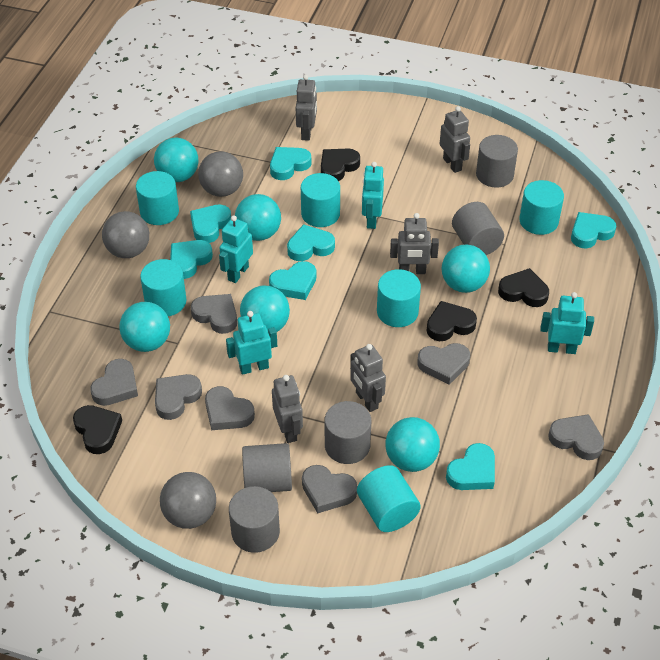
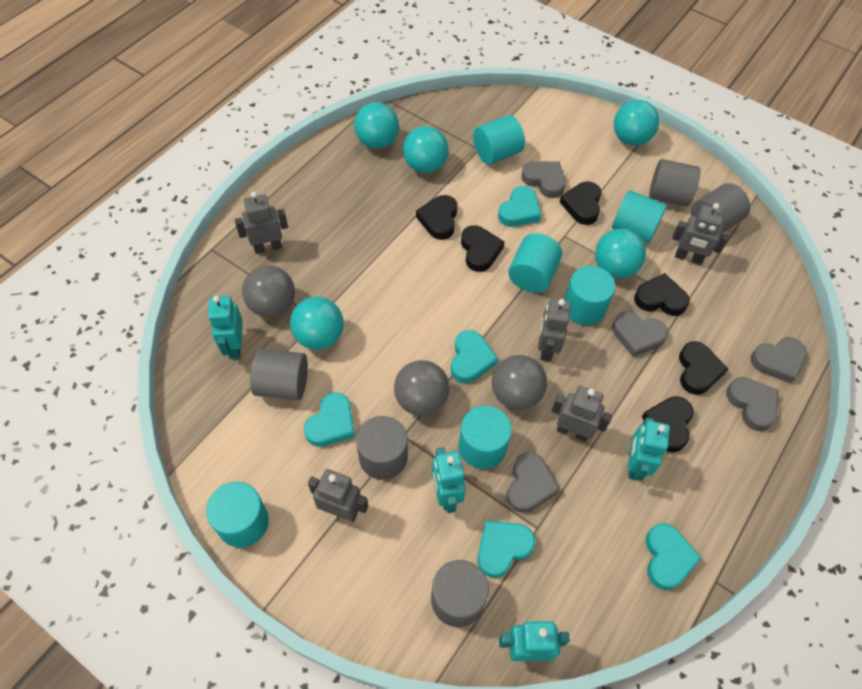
black heart: [73,405,122,454] [321,148,360,181] [427,301,477,341] [498,268,549,307] = 4 -> [416,195,458,240] [461,225,505,272] [560,182,602,225] [634,273,690,316] [642,396,694,452] [679,341,729,395] = 6
grey heart: [90,359,138,406] [155,374,202,420] [191,294,237,334] [205,386,255,430] [302,465,357,513] [418,343,470,385] [548,414,604,460] = 7 -> [507,452,560,513] [521,161,566,198] [612,311,668,357] [726,377,779,431] [751,337,807,384] = 5
turquoise ball: [120,302,170,352] [154,138,198,182] [235,194,281,241] [240,286,290,332] [385,417,440,472] [442,244,490,293] = 6 -> [290,297,344,350] [354,102,399,149] [403,126,449,173] [595,229,646,279] [614,100,659,146] = 5
turquoise heart: [170,240,213,279] [190,205,231,243] [269,261,316,300] [270,147,311,180] [287,224,335,261] [446,443,495,490] [571,212,616,249] = 7 -> [304,393,355,447] [451,330,498,383] [477,521,535,578] [498,186,541,227] [646,523,702,590] = 5

